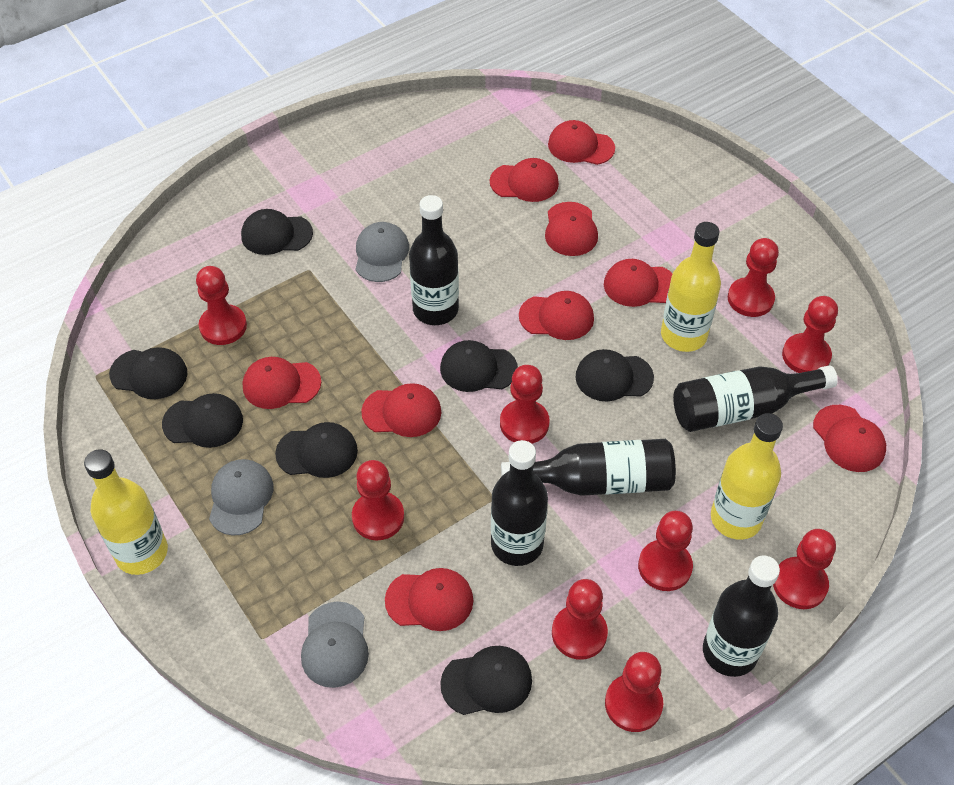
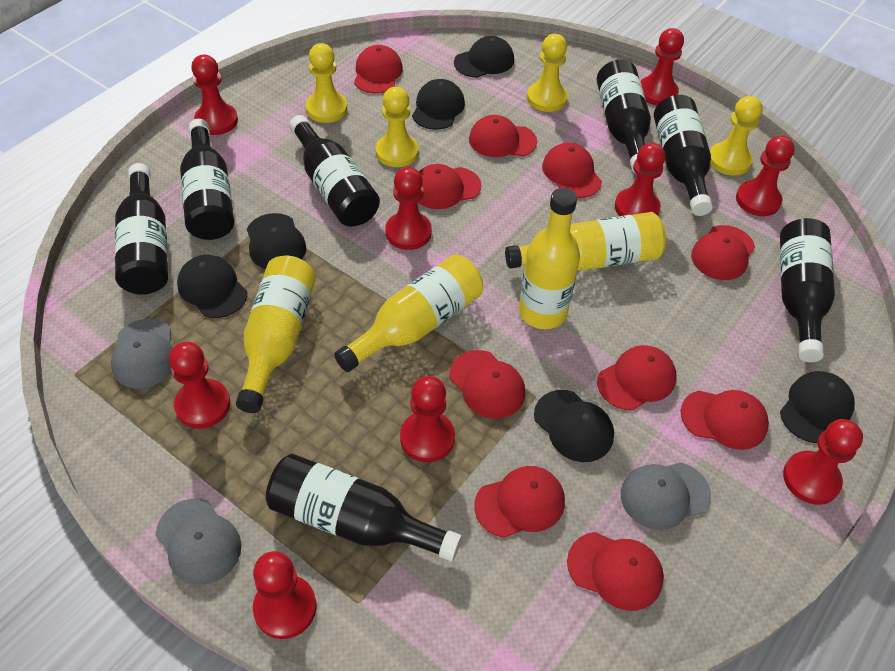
black bottle: [409,195,459,325] [491,440,548,566] [501,439,676,496] [673,365,838,432] [703,555,780,677] = 5 -> [115,163,168,295] [180,119,234,240] [266,454,462,562] [289,115,380,226] [597,60,651,173] [654,95,713,216] [780,218,835,362] = 7
black cap: [109,347,187,399] [162,393,243,448] [241,209,313,255] [275,422,358,478] [440,340,518,392] [440,646,532,715] [576,349,654,402] = 7 -> [177,255,247,318] [247,213,306,269] [412,79,465,130] [454,36,514,78] [534,390,614,462] [780,371,855,443] = 6
red cap: [243,357,321,409] [361,383,441,437] [385,568,473,631] [490,158,559,202] [519,291,594,340] [545,202,598,256] [548,120,615,165] [604,259,673,307] [813,405,886,472] = 9 -> [354,45,403,93] [418,164,481,209] [449,350,525,419] [469,115,537,157] [474,466,565,538] [542,143,602,198] [567,532,664,611] [597,345,677,411] [680,390,769,450] [691,225,755,280] = 10
yellow bottle: [84,449,168,575] [661,222,721,352] [711,413,783,540] = 3 -> [236,256,316,413] [334,254,483,372] [505,212,666,271] [519,188,580,329] = 4
yellow pawn: none = 0 -> [306,43,347,123] [376,87,418,167] [527,34,568,112] [710,96,763,176] = 4

